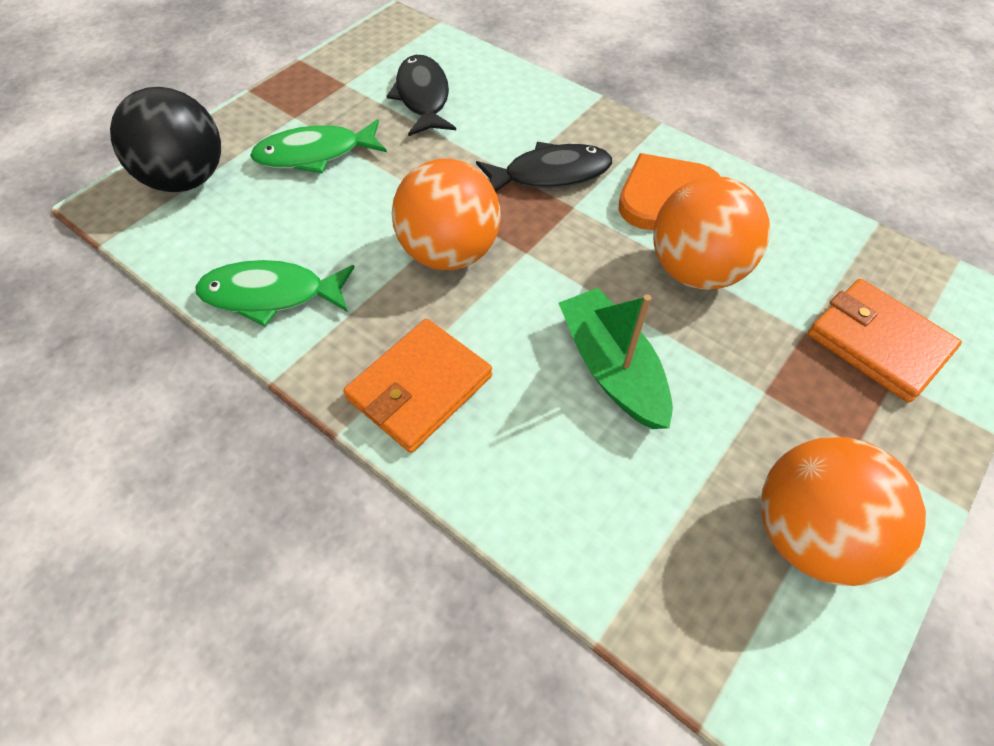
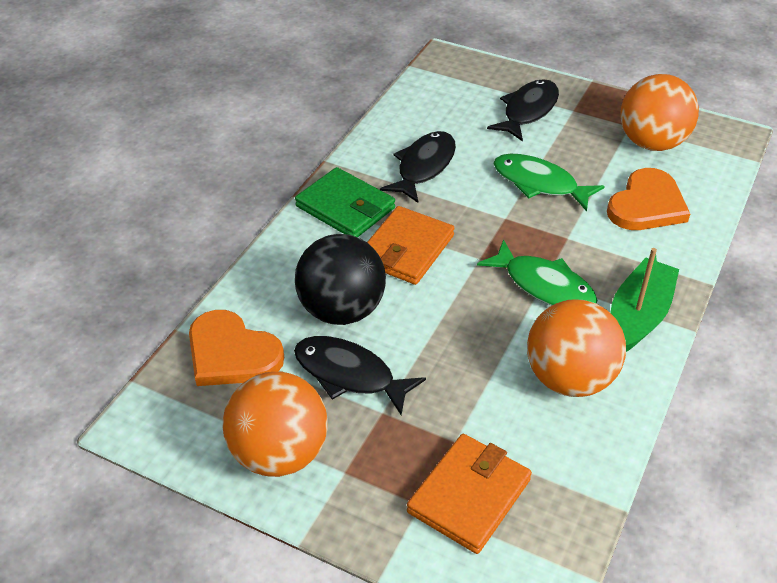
black fish: [386,55,456,136] [476,142,612,192] = 2 -> [294,336,426,415] [380,131,456,203] [487,79,559,142] = 3
green wallet: none = 0 -> [295,167,395,237] = 1
orange heart: [618,153,721,230] = 1 -> [189,310,284,386] [607,168,690,230] = 2

